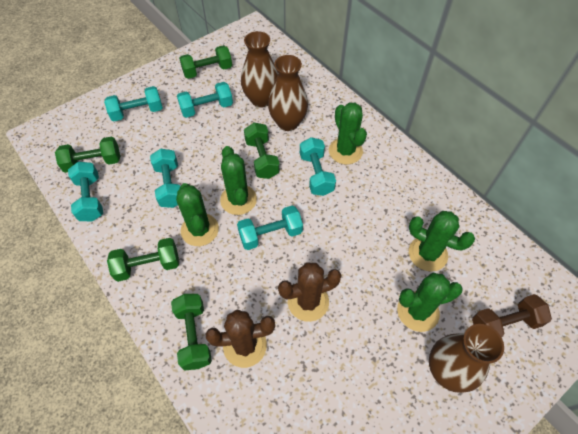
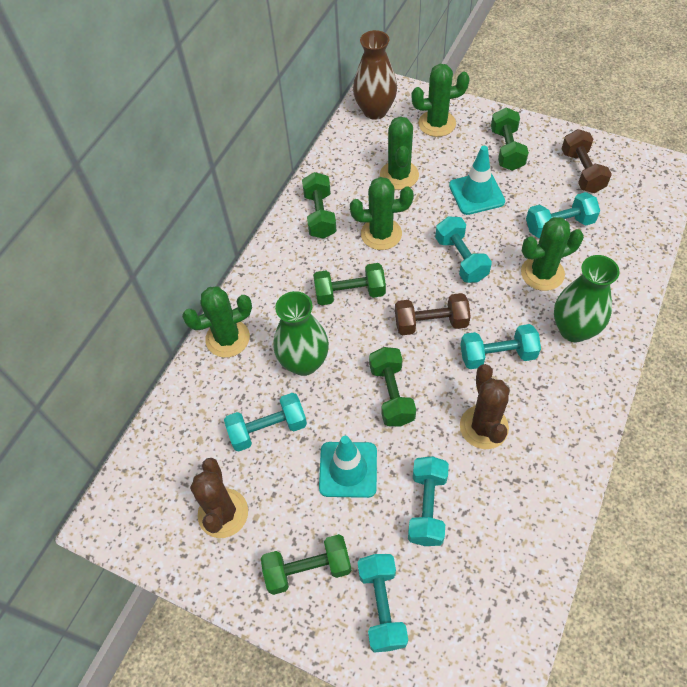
brown dumbbell: [472,294,552,338] = 1 -> [395,293,471,335] [561,129,612,193] = 2
brown vase: [241,31,278,108] [268,55,308,131] [429,324,504,393] = 3 -> [353,30,397,120] = 1
green vase: none = 0 -> [274,291,329,376] [554,255,620,342] = 2
turquoise traffic cone: none = 0 -> [319,436,377,498] [449,146,505,215] = 2

